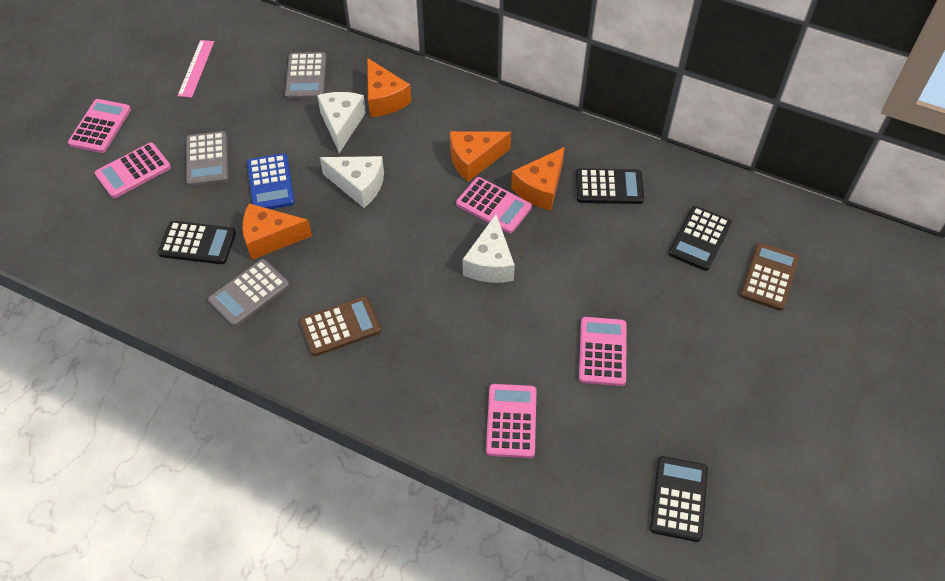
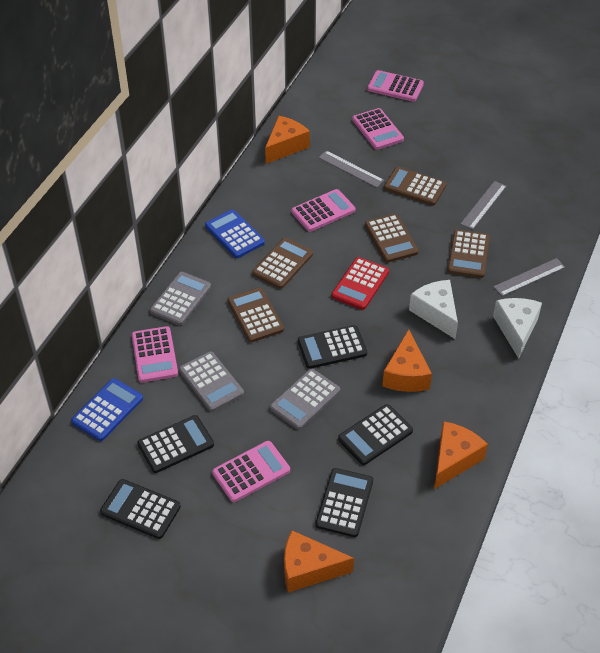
black calculator: [158,221,236,264] [576,168,644,204] [650,456,708,542] [669,206,732,271] = 4 -> [100,479,181,539] [137,415,214,473] [298,325,367,369] [315,468,373,537] [338,404,413,465] = 5
blue calculator: [247,153,295,209] = 1 -> [71,378,143,441] [205,210,265,258] = 2
brown calculator: [300,296,381,356] [740,243,799,311] = 2 -> [227,287,284,342] [252,238,313,289] [365,214,419,263] [384,167,446,206] [447,230,490,278] = 5
grey ruler: none = 0 -> [318,151,384,188] [461,181,506,230] [493,258,565,296] = 3
pink ruler: [177,40,214,98] = 1 -> none = 0
red calculator: none = 0 -> [331,257,389,310] = 1
white cheese: [317,92,366,153] [320,156,384,208] [463,214,515,283] = 3 -> [409,280,458,339] [493,298,542,359] = 2

